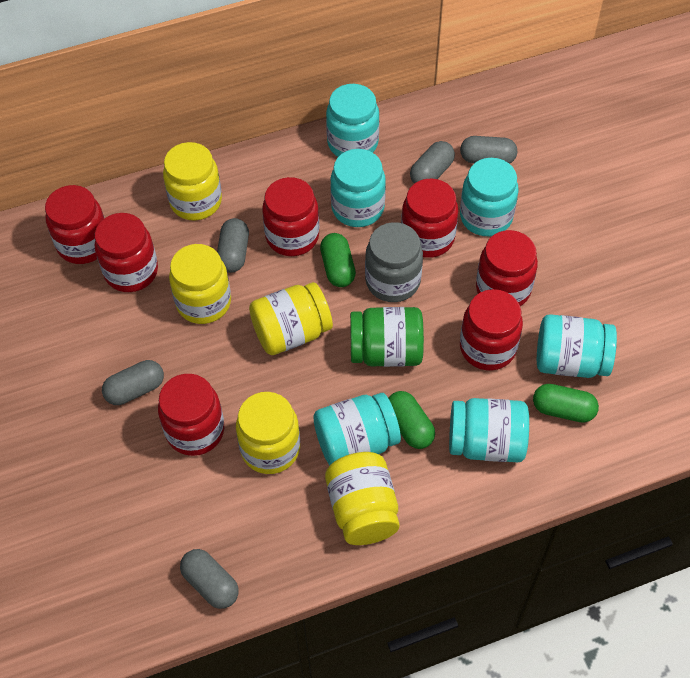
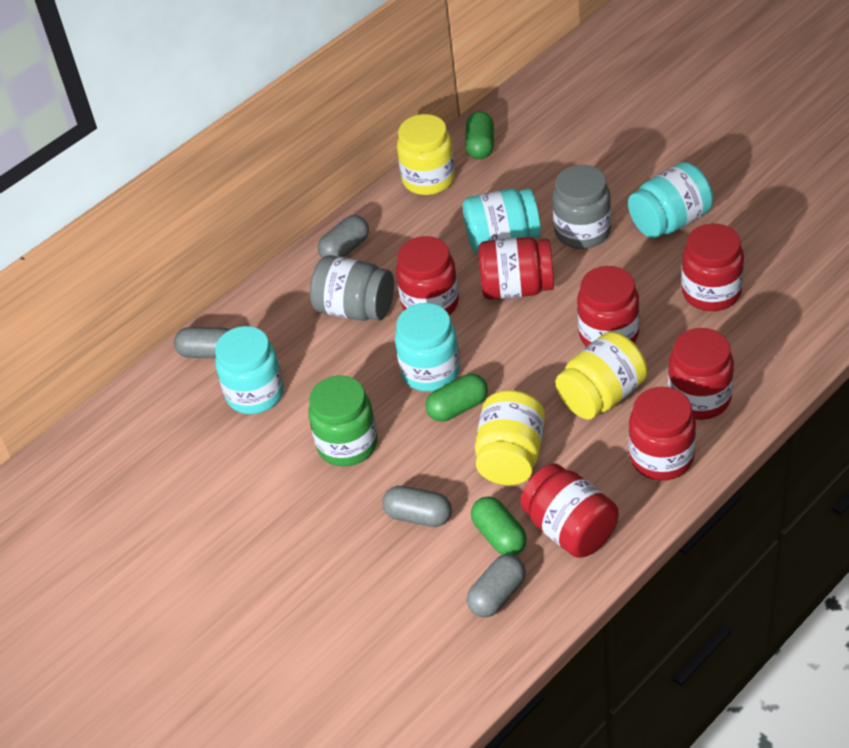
grey capsule: [102,360,164,405] [180,549,239,609] [217,218,249,273] [410,141,455,183] [460,136,517,164] = 5 -> [174,327,229,358] [318,215,369,258] [382,486,452,527] [467,554,526,617] = 4
grey jar: [365,222,423,302] = 1 -> [310,255,394,321] [552,165,611,249] = 2
turquoise jar: [313,393,401,465] [326,84,379,157] [330,149,386,227] [449,398,529,462] [460,158,518,236] [537,314,617,378] = 6 -> [215,326,284,414] [395,303,460,392] [463,188,541,253] [628,162,713,238] = 4
yellow jar: [163,142,222,221] [169,244,231,324] [236,392,300,474] [249,282,333,355] [325,452,400,545] = 5 -> [397,114,455,195] [475,390,545,485] [556,332,647,420] = 3

